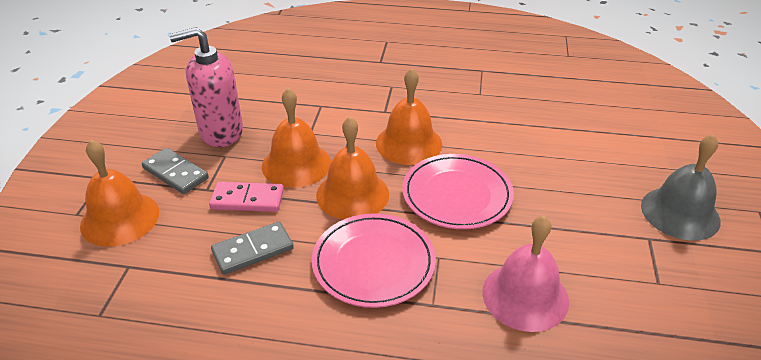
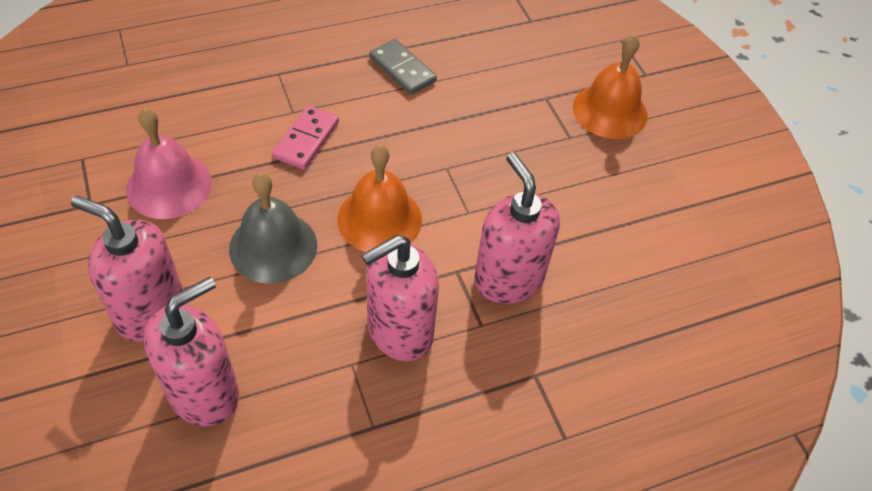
grey domino: [142,148,209,194] [211,222,294,275] = 2 -> [369,39,437,95] = 1
orange bell: [80,140,159,247] [262,88,331,188] [316,117,389,220] [376,68,442,165] = 4 -> [337,145,422,252] [573,34,648,139] = 2
pink plate: [312,213,436,308] [402,154,514,229] = 2 -> none = 0
pink soap dispenser: [169,27,243,147] = 1 -> [71,195,183,342] [144,277,239,426] [362,235,439,362] [474,153,560,304] = 4

